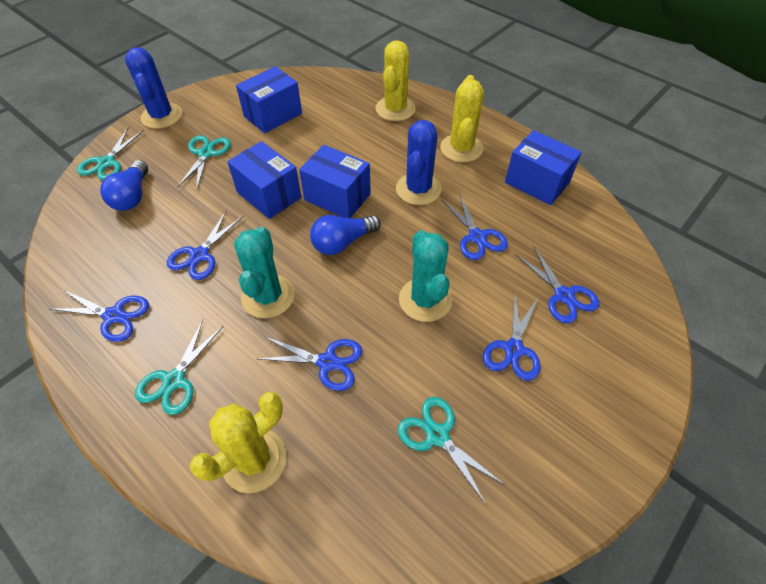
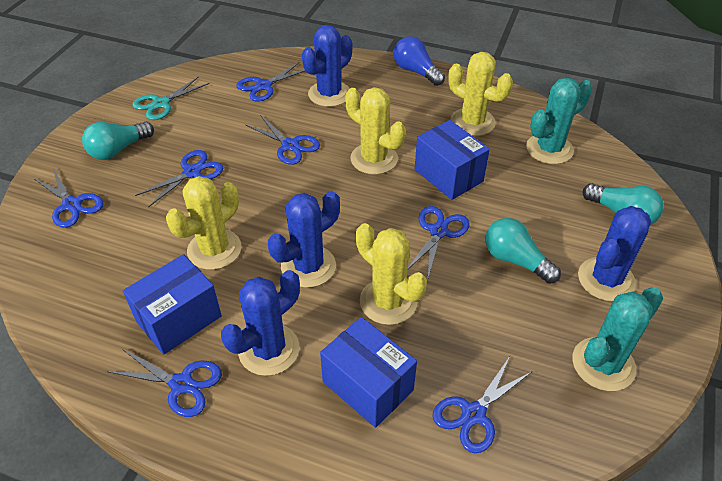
blue box: [227,141,301,219] [236,66,302,133] [299,145,371,218] [505,130,582,205] = 4 -> [123,254,222,354] [320,317,417,428] [415,120,490,200] = 3
blue cactus: [125,47,182,129] [396,120,442,205] = 2 -> [221,270,300,376] [268,191,340,288] [302,25,352,107] [578,206,651,302] = 4
blue light bulb: [100,160,148,211] [310,215,381,255] = 2 -> [394,37,445,86] = 1
blue scissors: [50,290,149,342] [167,211,243,280] [258,337,362,391] [441,193,508,260] [483,294,541,381] [516,246,599,323] = 6 -> [33,169,104,228] [109,349,222,417] [135,150,223,207] [237,62,305,102] [246,115,320,165] [408,206,469,278] [433,356,533,453] = 7
turquoise light bulb: none = 0 -> [82,122,154,160] [485,218,561,284] [583,183,663,225] = 3
turquoise scissors: [77,128,144,180] [135,320,223,415] [177,135,231,190] [398,397,505,504] = 4 -> [132,76,210,120] = 1
yellow cactus: [190,391,286,493] [376,40,416,121] [440,75,484,162] = 3 -> [166,176,242,270] [345,87,406,175] [356,223,427,325] [448,52,513,136] = 4

